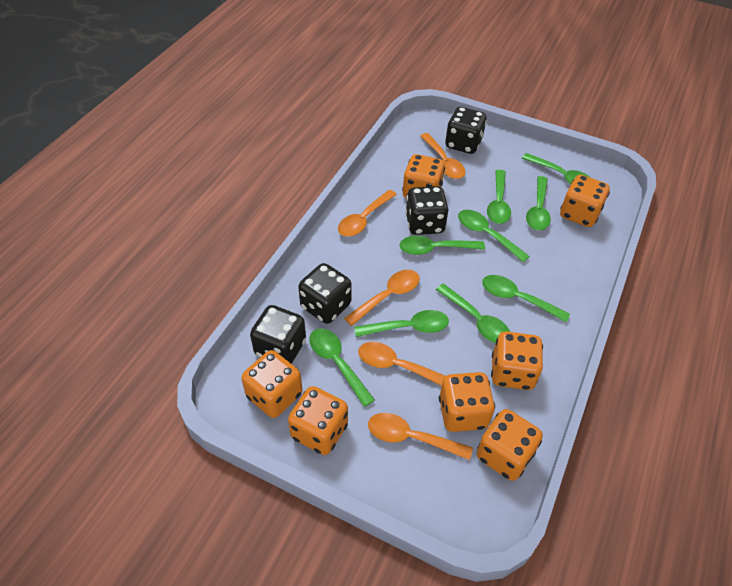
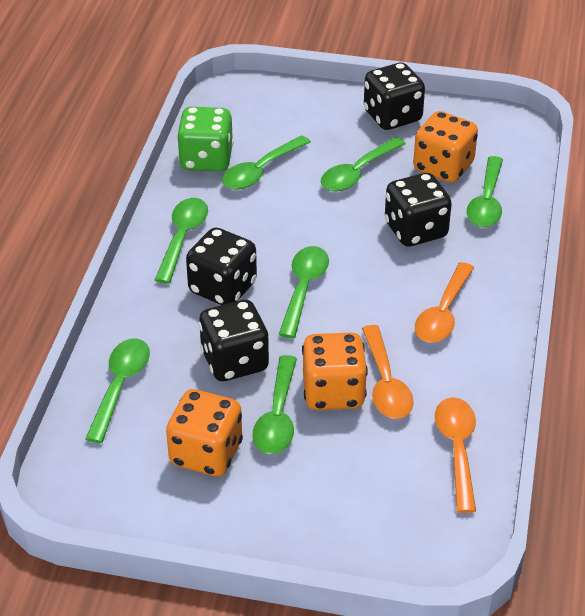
green dice: none = 0 -> [177,107,234,172] = 1
green spoon: [309,328,375,407] [354,310,449,337] [399,236,485,255] [436,284,510,343] [458,210,530,262] [482,275,570,322] [487,170,511,224] [522,153,591,185] [526,176,551,230] = 9 -> [85,339,150,443] [155,198,208,284] [222,135,311,190] [253,355,297,454] [279,246,329,338] [321,137,406,191] [467,156,503,227] = 7
orange dice: [241,350,302,418] [288,386,348,455] [402,154,445,198] [439,372,495,432] [477,409,543,481] [491,331,543,390] [560,175,610,227] = 7 -> [166,389,243,476] [302,332,368,410] [413,111,478,183] = 3
orange spoon: [338,190,397,237] [344,270,420,326] [358,342,445,386] [368,413,473,460] [420,133,465,179] = 5 -> [362,325,414,419] [415,262,474,343] [435,397,476,513] = 3

